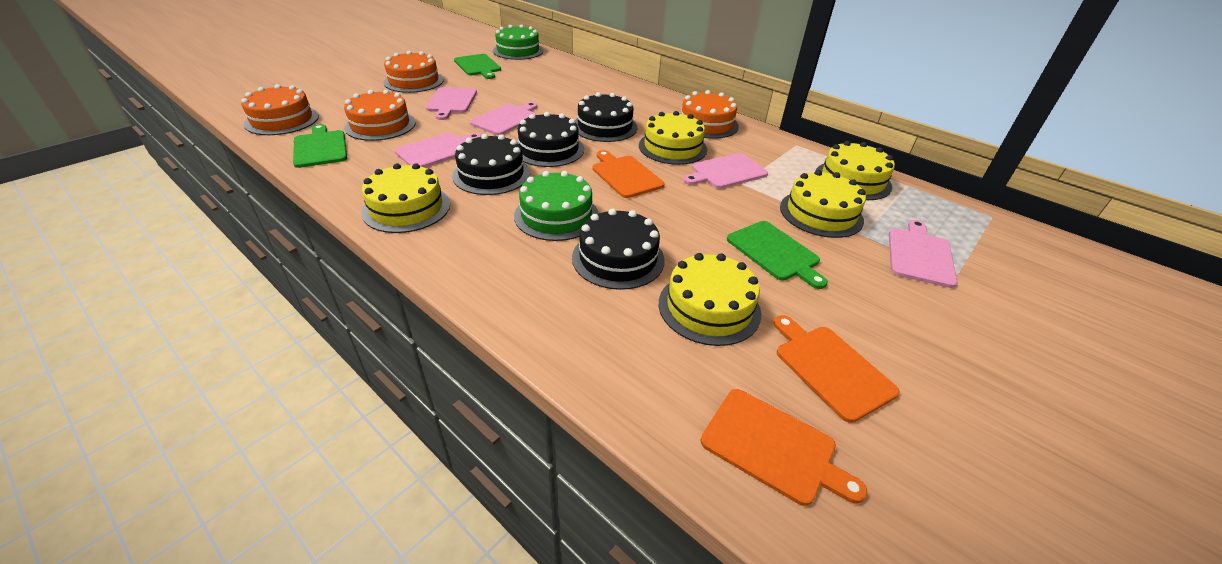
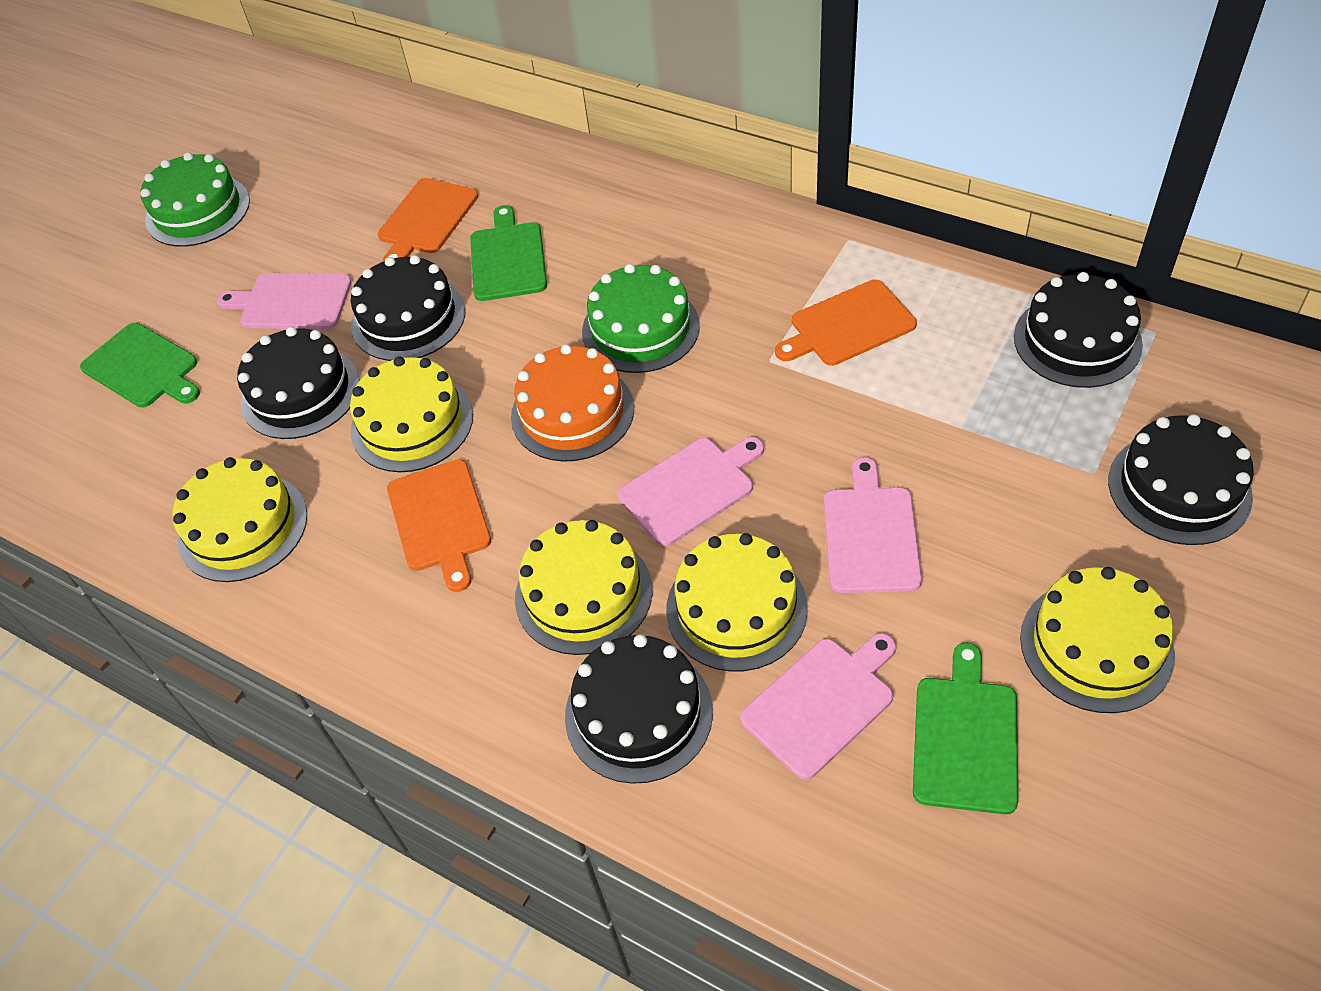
black cake: [452,134,530,195] [517,112,584,167] [572,209,665,290] [575,92,637,142] = 4 -> [237,327,360,439] [351,255,465,361] [565,634,713,784] [1014,272,1143,388] [1108,414,1254,545] = 5
orange cake: [241,84,319,135] [344,90,416,141] [383,51,444,93] [681,90,739,139] = 4 -> [511,344,634,462] = 1
pink cutting board: [395,133,481,168] [426,87,477,120] [470,102,537,135] [683,153,768,189] [889,220,957,288] = 5 -> [217,273,352,329] [618,437,764,546] [740,633,896,780] [824,457,922,593] = 4

